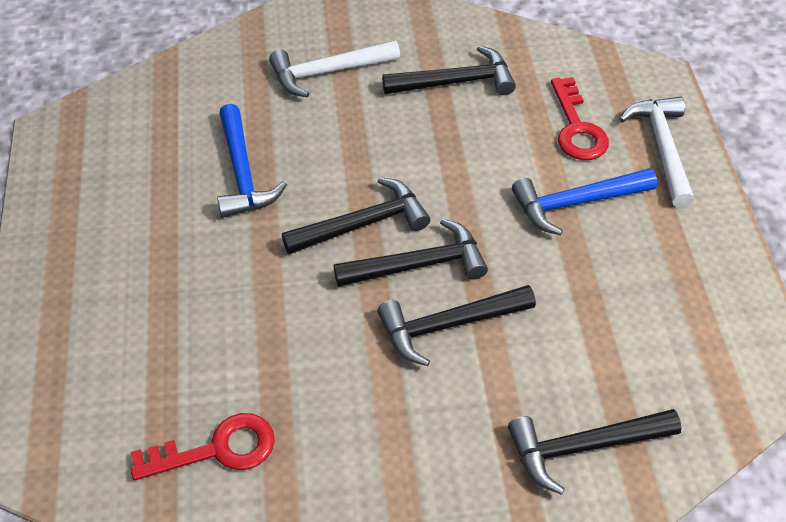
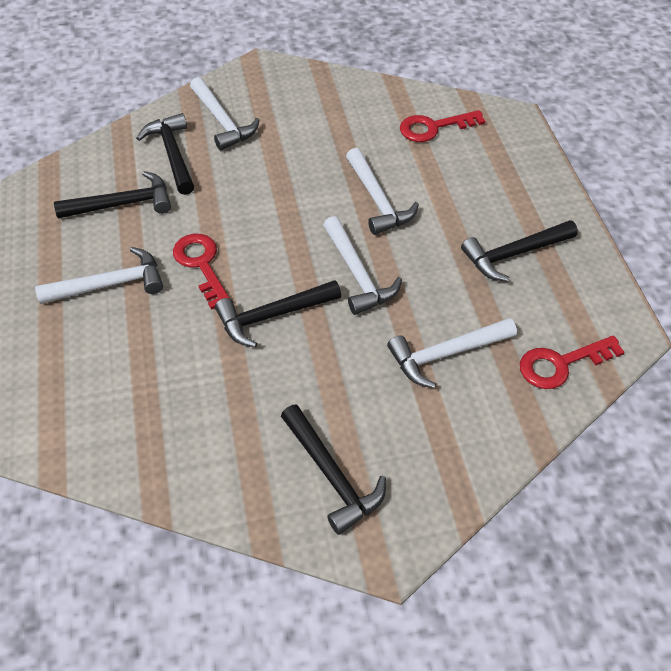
blue hammer: [217,104,287,218] [512,168,657,235] = 2 -> none = 0
red key: [131,413,275,480] [551,77,609,160] = 2 -> [173,234,229,310] [400,110,485,142] [520,335,625,389] = 3
white hammer: [269,40,400,98] [619,96,694,208] = 2 -> [35,247,163,304] [190,77,260,151] [323,216,402,315] [346,148,419,235] [387,318,517,388] = 5

